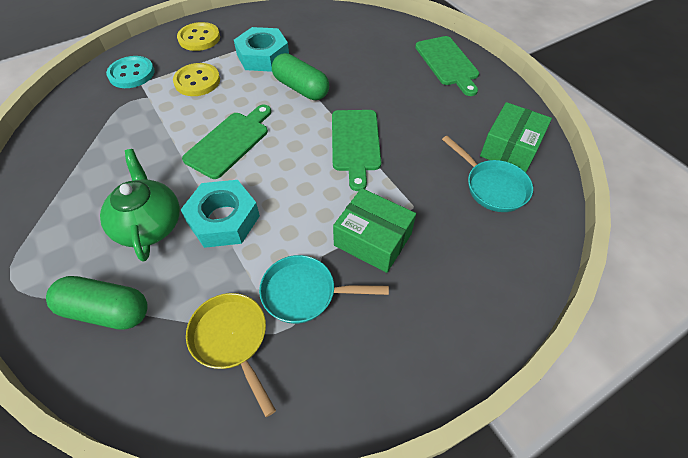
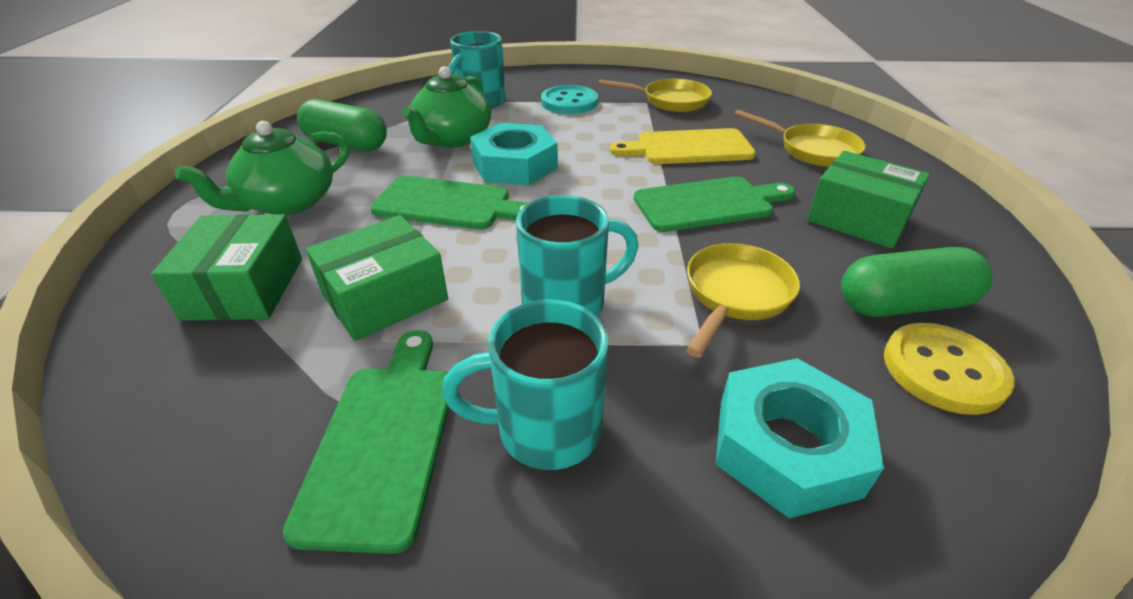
green box: [333,188,416,273] [480,102,552,173] = 2 -> [151,214,302,321] [306,215,448,341] [807,151,930,249] = 3
green teapot: [100,149,180,262] = 1 -> [175,121,349,215] [401,66,491,148] = 2
turquoise mug: none = 0 -> [442,300,608,470] [448,31,506,109] [516,195,639,316] = 3
turquoise pan: [259,255,389,324] [442,136,533,212] = 2 -> none = 0
yellow button: [173,63,220,96] [177,22,220,51] = 2 -> [884,323,1015,415] = 1
yellow cutting board: none = 0 -> [610,128,756,164] = 1
yellow pan: [186,293,276,417] = 1 -> [598,79,712,112] [686,243,800,358] [734,110,865,167] = 3

